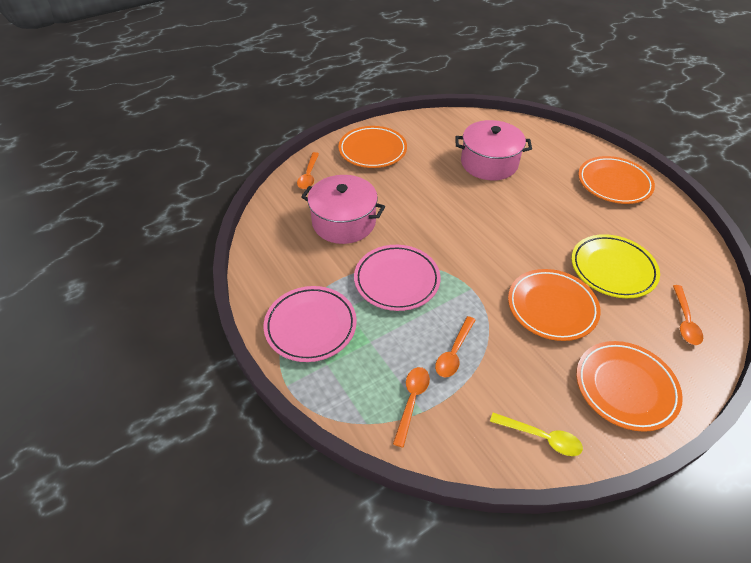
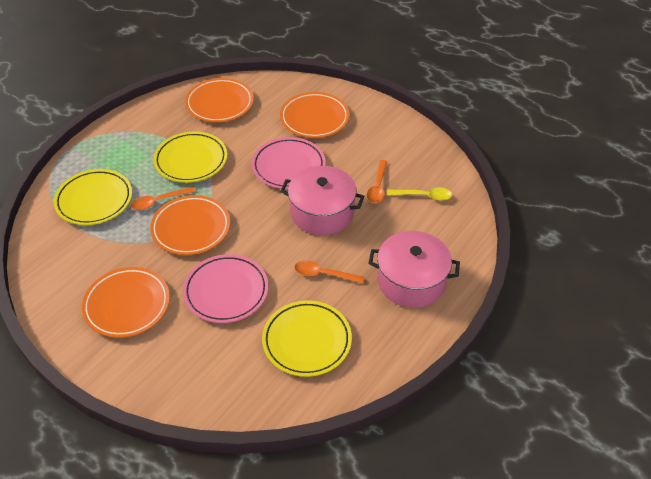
orange spoon: [297,152,319,189] [393,367,430,448] [435,316,475,377] [673,285,703,345] = 4 -> [131,186,196,210] [294,260,365,284] [367,160,388,203] = 3
yellow plate: [571,234,660,298] = 1 -> [54,169,132,225] [153,132,227,183] [262,301,352,377] = 3

